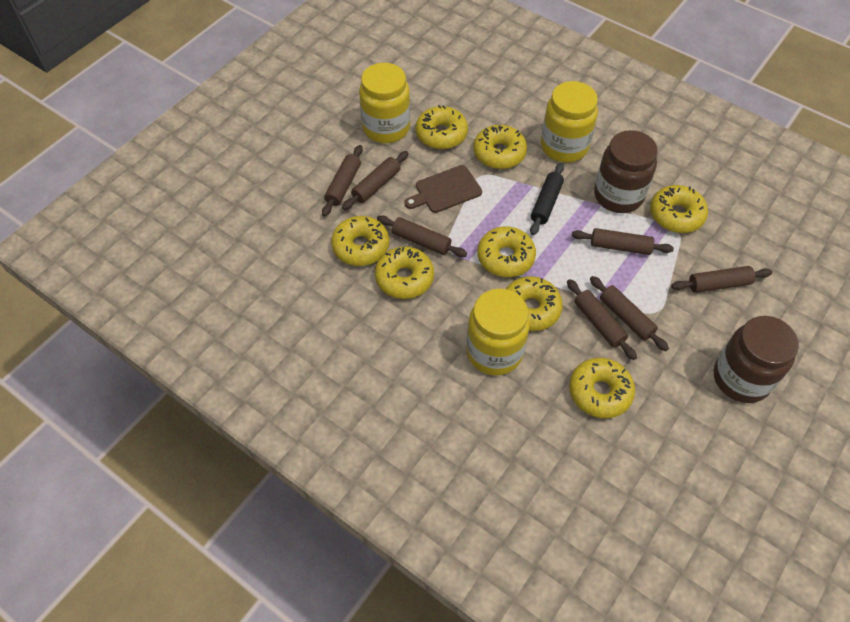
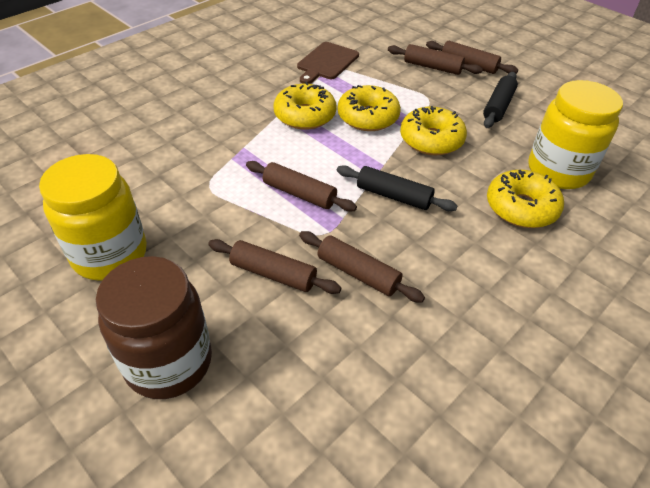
black rolling pin: [530,163,564,235] = 1 -> [337,165,457,211] [483,72,518,128] = 2
brown jar: [594,130,658,213] [714,316,799,403] = 2 -> [96,256,212,399] = 1
brown rolling pin: [322,145,363,217] [342,151,409,210] [377,215,467,257] [567,279,637,360] [572,228,674,255] [590,276,669,351] [671,266,772,293] = 7 -> [208,239,341,294] [246,161,357,212] [299,231,425,303] [388,44,483,75] [426,41,518,74] = 5
yellow donut: [331,216,389,266] [375,247,434,299] [416,105,468,149] [473,125,527,169] [478,226,536,277] [506,276,563,331] [569,358,635,418] [650,185,708,233] = 8 -> [273,82,336,130] [338,85,401,131] [400,106,467,155] [487,170,564,228] = 4
yellow jar: [359,63,410,143] [466,289,530,376] [541,81,598,162] = 3 -> [39,154,147,281] [528,80,623,189] = 2

